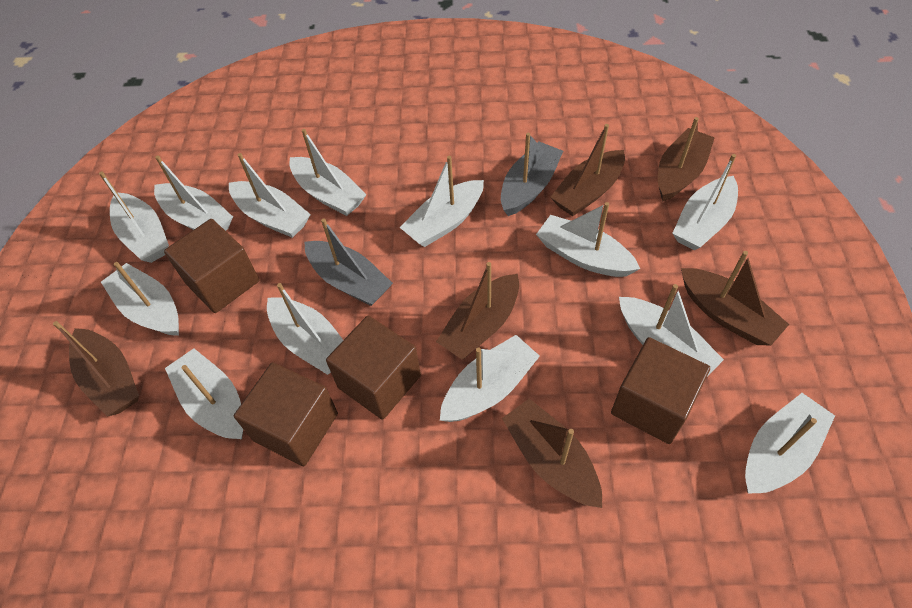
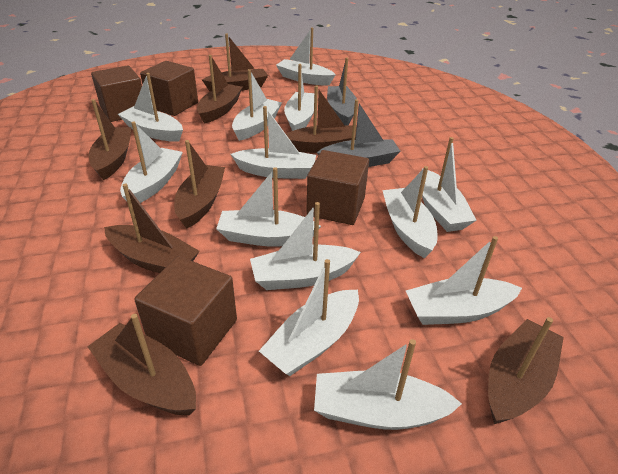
brown boat: [53,321,139,417] [436,262,519,359] [502,398,602,508] [550,124,625,216] [658,117,715,202] [681,251,789,345] = 6 -> [87,314,196,415] [89,99,131,180] [104,184,199,273] [174,140,225,229] [197,55,243,124] [202,33,268,91] [286,85,357,153] [488,317,564,424] = 8

